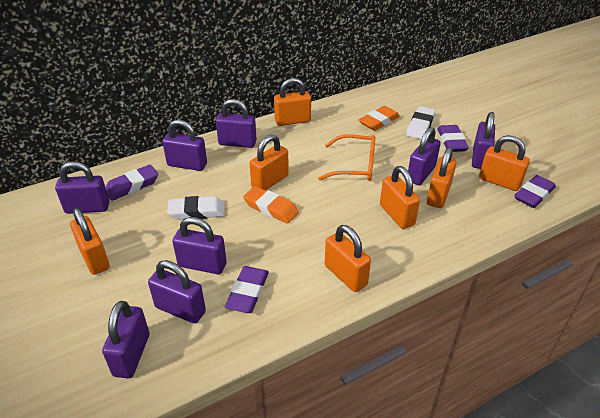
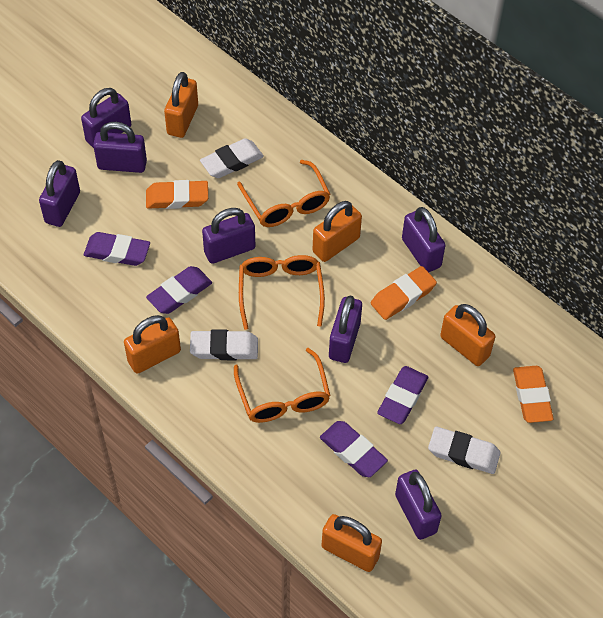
orange eraser: [243,186,299,224] [359,106,400,131] = 2 -> [146,180,208,209] [371,266,437,320] [513,366,554,423] = 3
orange glasses: [318,134,375,181] = 1 -> [234,348,330,423] [237,160,330,227] [239,255,325,330] = 3
orange padlock: [70,208,110,275] [250,134,289,190] [274,78,311,126] [325,225,371,292] [380,166,420,229] [427,147,457,208] [479,135,530,191] = 7 -> [124,315,181,374] [164,72,198,138] [313,201,362,262] [321,514,382,572] [440,304,495,366] = 5
purple padlock: [55,161,109,214] [102,301,149,379] [148,260,206,324] [162,120,207,171] [172,217,227,274] [216,99,257,148] [408,127,441,185] [472,112,495,169] = 8 -> [39,160,80,227] [81,88,131,148] [93,122,147,173] [202,208,255,264] [329,295,362,363] [395,470,442,540] [402,207,446,272] = 7
white eraser: [167,196,225,220] [406,106,436,140] = 2 -> [190,329,258,360] [200,138,264,178] [428,427,501,474] = 3

